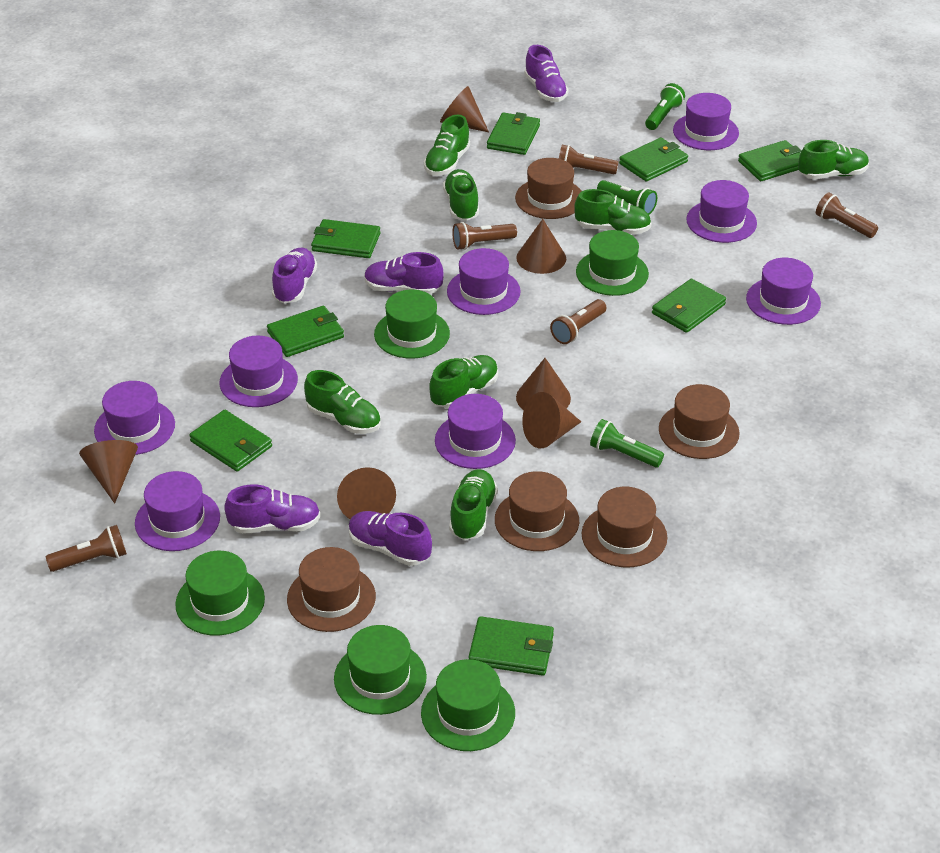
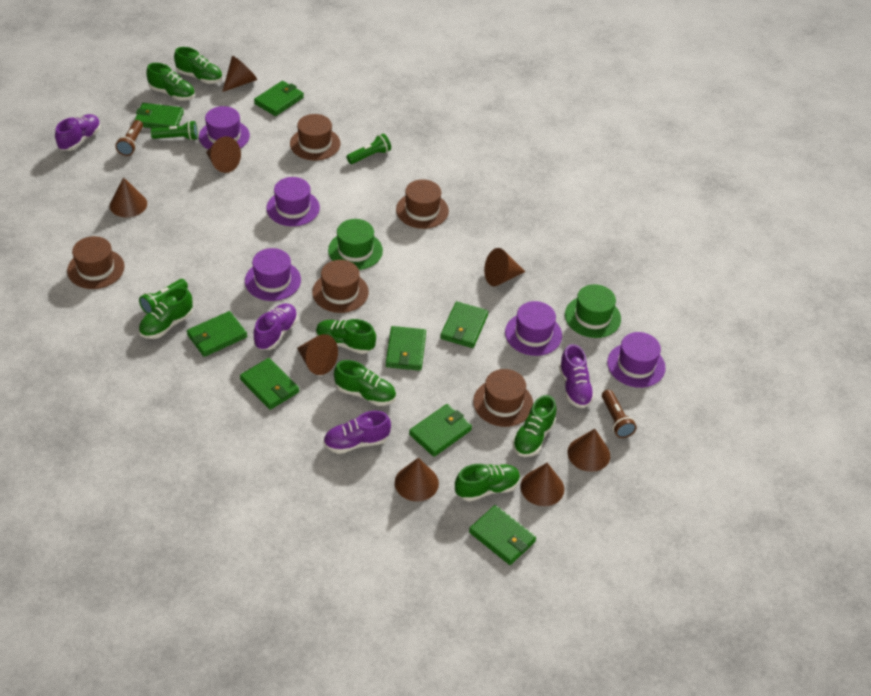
brown cone: [79,440,138,504] [337,467,396,520] [440,86,489,132] [516,219,566,274] [516,358,571,410] [522,392,581,448] = 6 -> [110,177,147,217] [206,136,241,173] [222,56,257,92] [297,334,338,375] [395,458,439,502] [484,248,525,286] [520,463,564,506] [568,429,610,472] = 8
brown flashlight: [46,525,127,572] [452,222,517,250] [550,299,607,344] [559,145,618,174] [816,192,878,238] = 5 -> [115,120,143,156] [602,390,637,438] = 2
green hat: [175,551,265,636] [334,625,427,715] [374,289,450,359] [421,659,515,751] [576,230,649,296] = 5 -> [328,219,383,270] [565,284,621,338] = 2
purple hat: [94,381,175,455] [135,471,220,551] [220,336,298,407] [435,394,516,469] [447,248,521,315] [673,93,739,150] [686,180,757,243] [746,258,821,325] = 8 -> [199,106,250,150] [245,248,301,301] [267,177,320,226] [505,301,562,356] [607,332,666,388] = 5
purple shoe: [224,484,321,534] [272,248,317,303] [349,511,432,566] [364,252,444,294] [524,45,569,102] = 5 -> [55,114,101,151] [254,303,298,350] [323,411,391,454] [559,344,595,408] = 4

